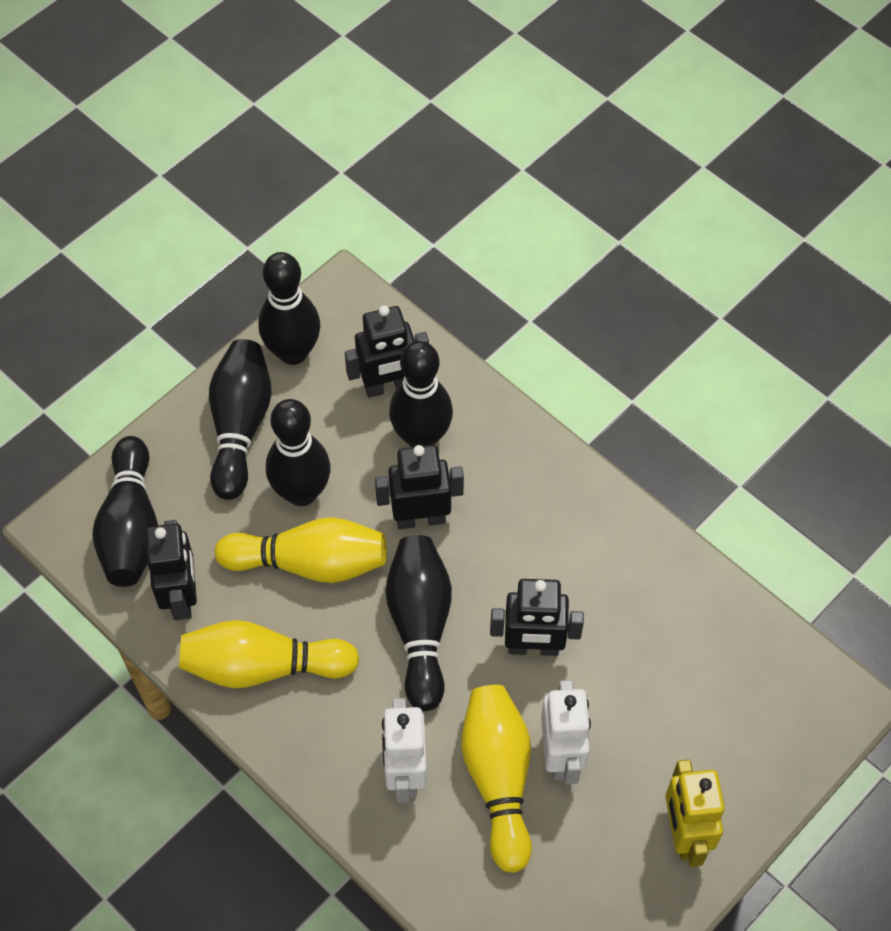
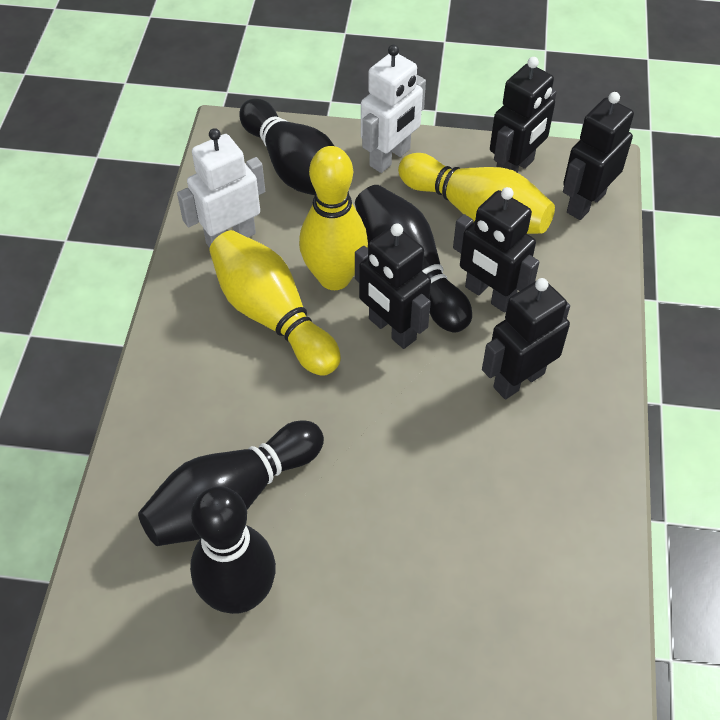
black bowling pin: [92,436,158,587] [209,339,272,500] [258,252,321,365] [266,399,331,506] [385,535,452,711] [389,341,453,447] = 6 -> [138,421,324,546] [190,486,276,614] [239,98,334,195] [355,185,472,332] = 4
black robot: [145,520,197,620] [345,305,429,398] [375,445,464,529] [490,579,584,656] = 4 -> [355,224,431,349] [453,187,539,313] [482,278,570,399] [490,57,557,173] [563,92,634,220] = 5
yellow robot: [665,759,725,867] = 1 -> none = 0

